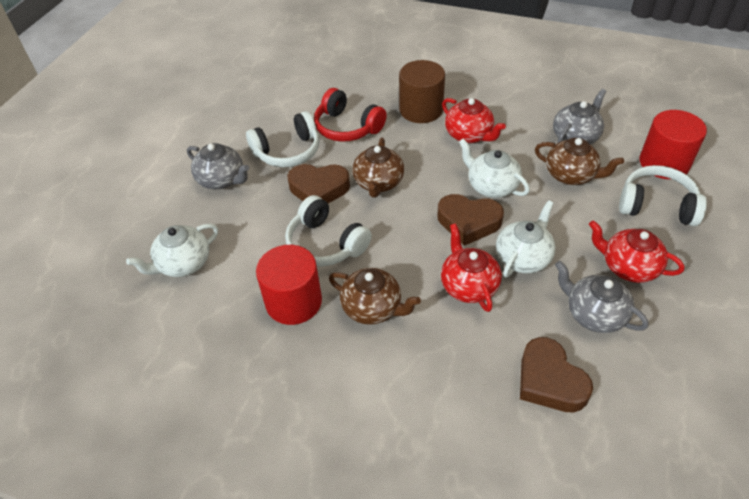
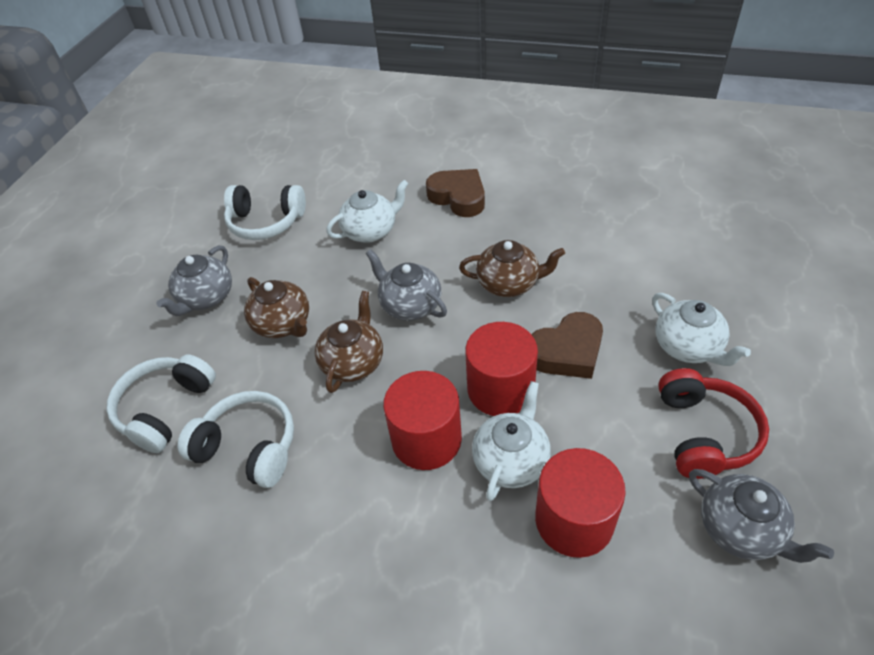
brown cylinder: [399,60,445,123] = 1 -> none = 0
brown heart: [287,164,350,203] [437,194,504,246] [520,337,593,412] = 3 -> [426,169,485,217] [531,312,603,379] = 2
red cylinder: [256,245,322,325] [640,110,707,179] = 2 -> [383,371,462,470] [465,322,538,416] [535,448,626,558] = 3
red teapot: [441,223,502,312] [442,98,506,143] [589,220,685,283] = 3 -> none = 0

